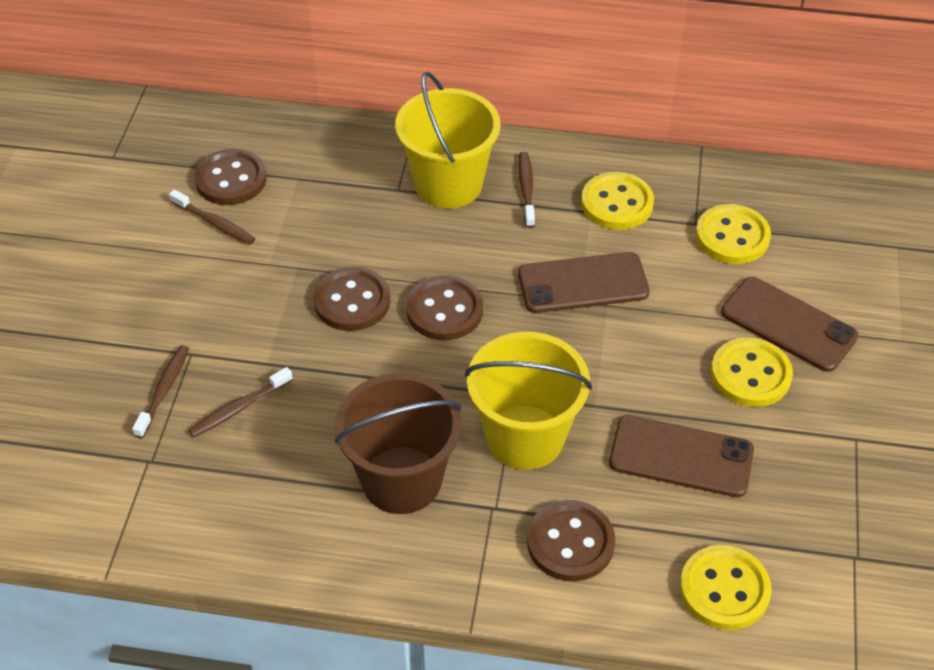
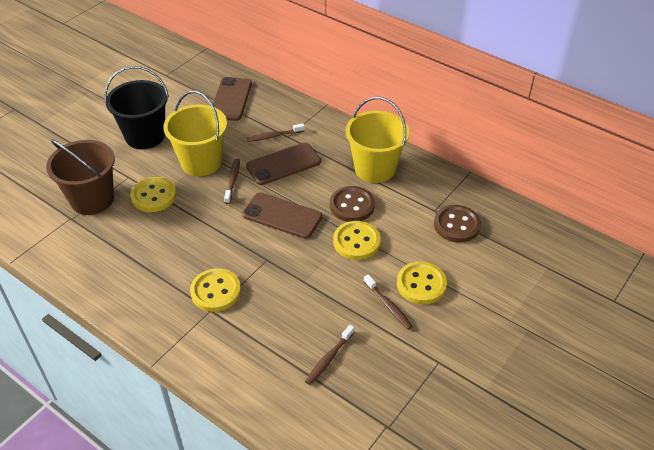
black bucket: none = 0 -> [104,66,169,149] = 1
brown button: [194,149,267,205] [313,267,391,331] [406,275,483,340] [527,500,615,581] = 4 -> [330,186,375,222] [434,205,481,243] = 2

